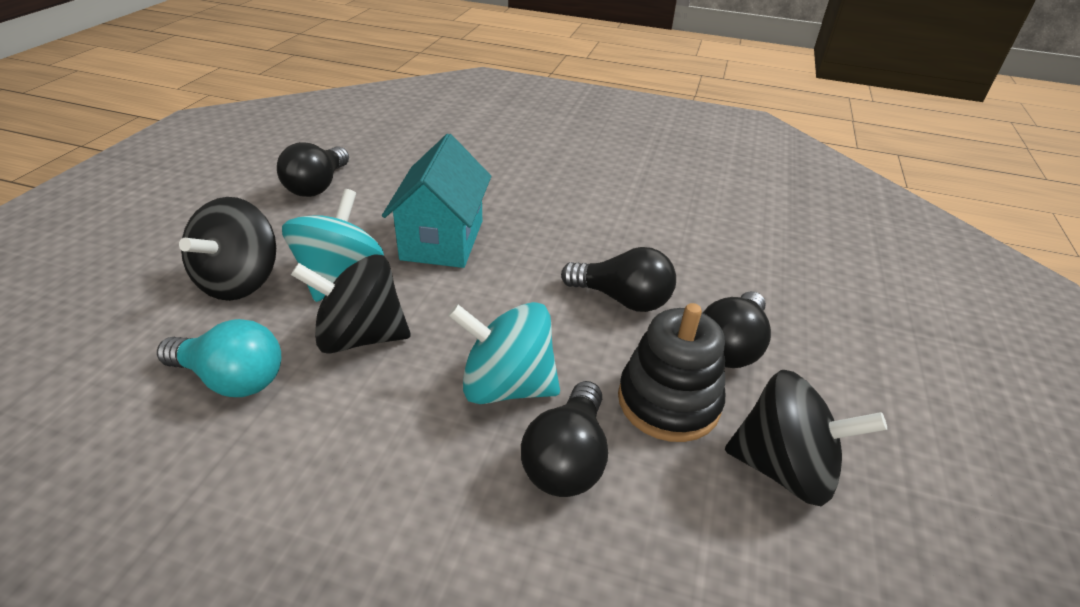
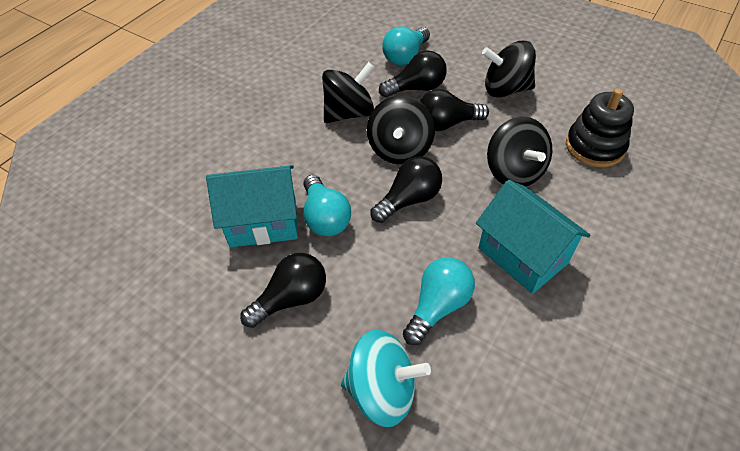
black spinning top: [179,197,276,301] [291,254,410,354] [725,370,887,506] = 3 -> [322,62,374,123] [367,95,435,164] [482,41,536,98] [487,117,552,187] = 4
turquoise house: [382,134,491,268] = 1 -> [206,165,298,247] [476,180,591,294] = 2
turquoise light bulb: [157,319,281,397] = 1 -> [303,175,351,236] [382,27,430,65] [403,257,475,345] = 3
turquoise spinning top: [282,189,384,302] [448,302,560,404] = 2 -> [341,330,431,427] = 1

